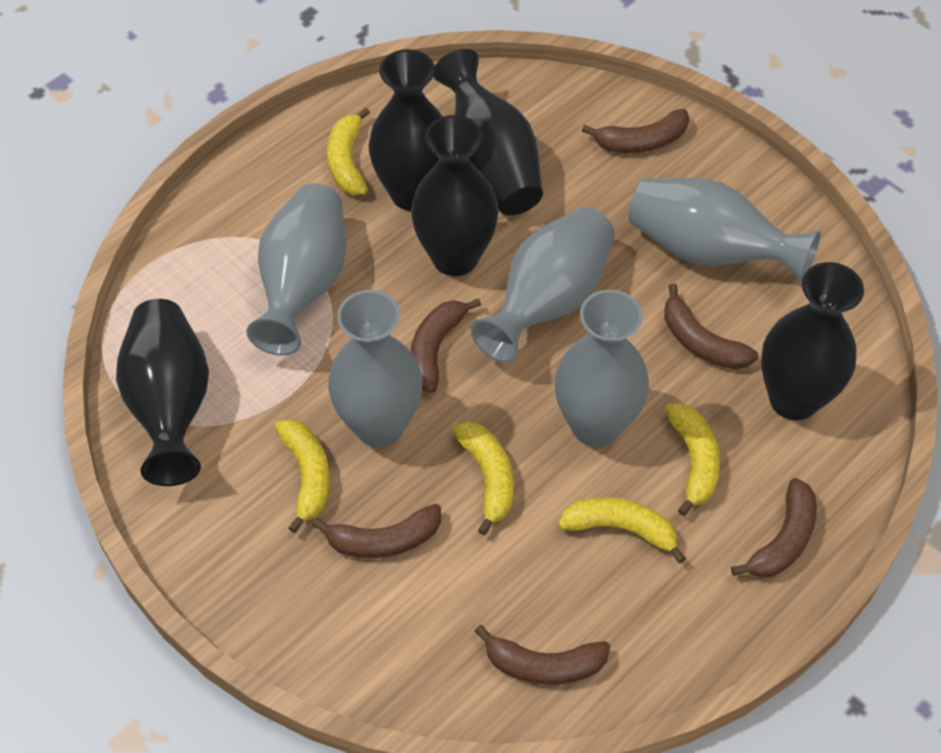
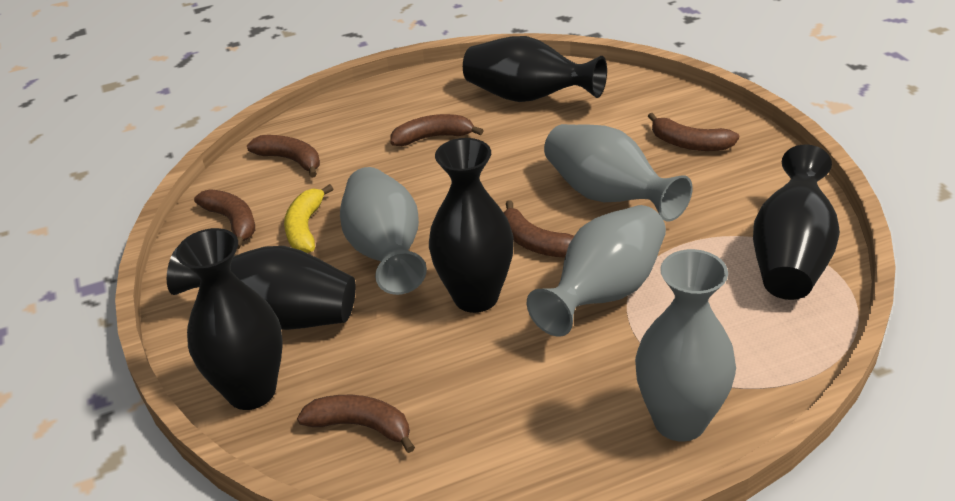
grey vase: [246,184,346,355] [328,290,422,447] [470,207,615,363] [555,290,649,447] [629,178,821,282] = 5 -> [340,167,427,295] [527,205,666,337] [544,124,692,222] [635,249,736,442] = 4
yellow banana: [275,419,330,533] [327,107,370,195] [452,421,514,535] [558,497,686,564] [665,403,720,516] = 5 -> [284,184,333,253] = 1

